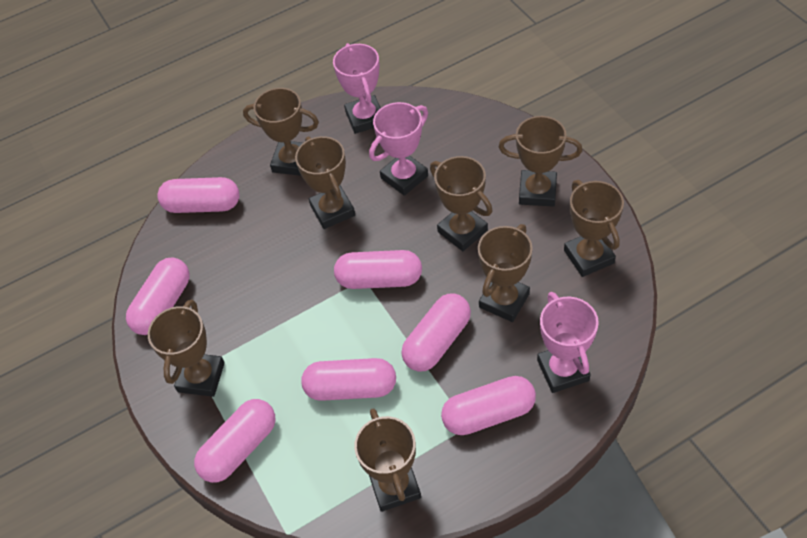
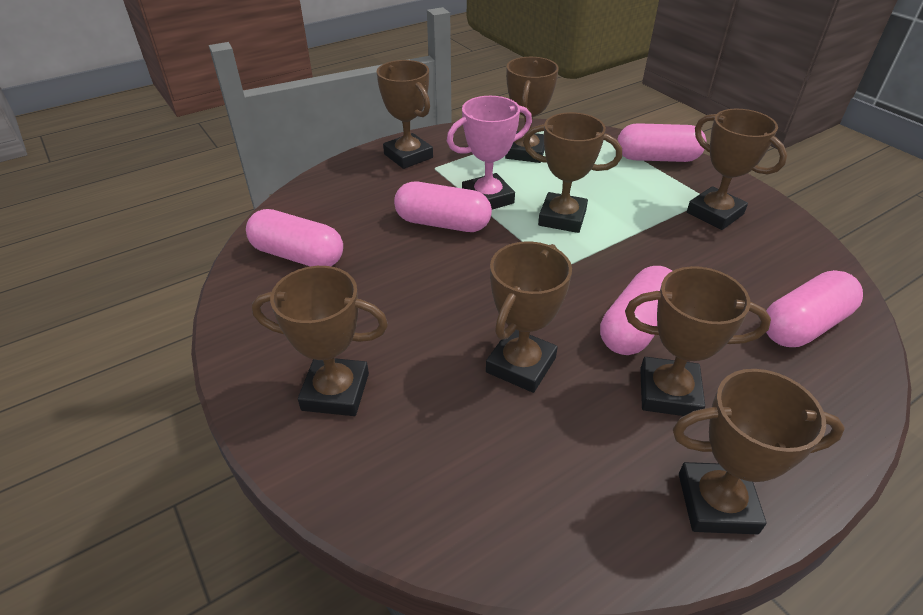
pink capsule: [126,258,190,335] [157,177,240,213] [194,399,275,483] [301,358,396,401] [334,250,422,289] [401,294,471,372] [441,376,536,435] = 7 -> [246,209,343,266] [394,182,492,232] [600,266,672,355] [617,123,707,162] [766,270,863,347] = 5
pink trophy: [333,43,381,134] [369,102,428,196] [537,292,599,393] = 3 -> [447,96,532,210] = 1

